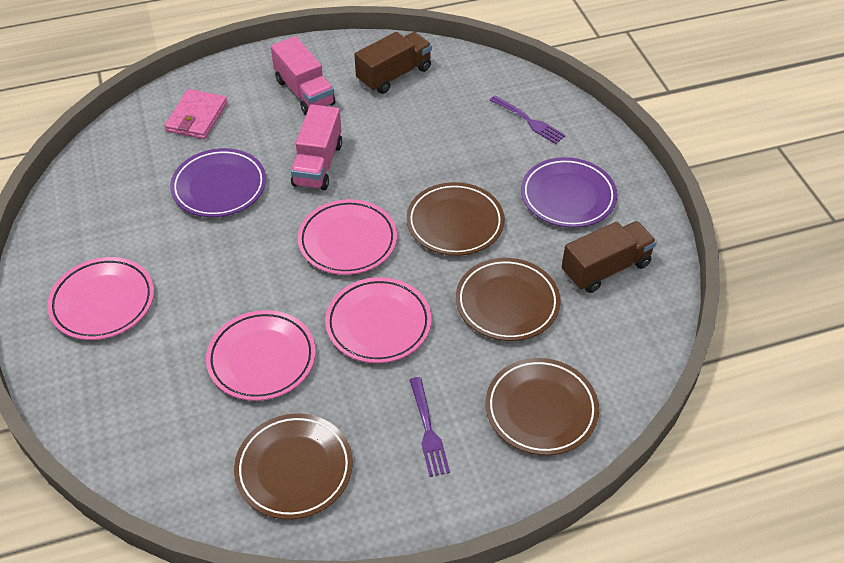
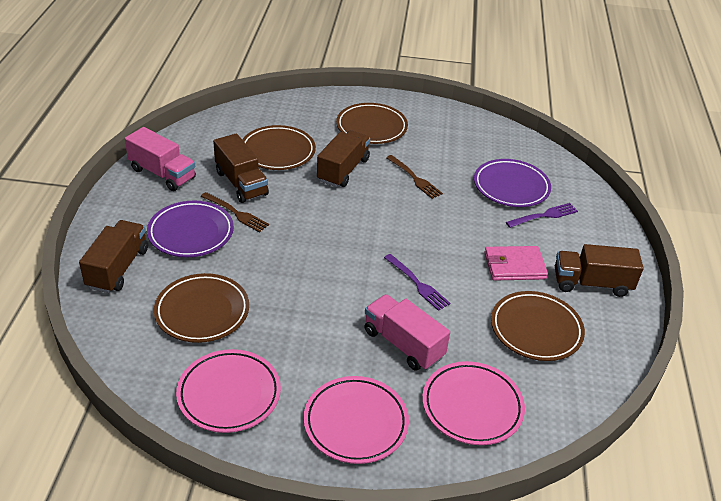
brown fork: none = 0 -> [201,192,269,233] [386,155,443,199] = 2
brown truck: [354,32,432,94] [562,221,657,293] = 2 -> [79,220,148,293] [213,133,269,203] [317,130,370,187] [555,244,644,297] = 4
pink plate: [47,257,154,340] [206,310,316,401] [298,199,397,275] [325,277,432,363] = 4 -> [176,349,281,433] [304,376,409,464] [422,361,525,445] = 3

